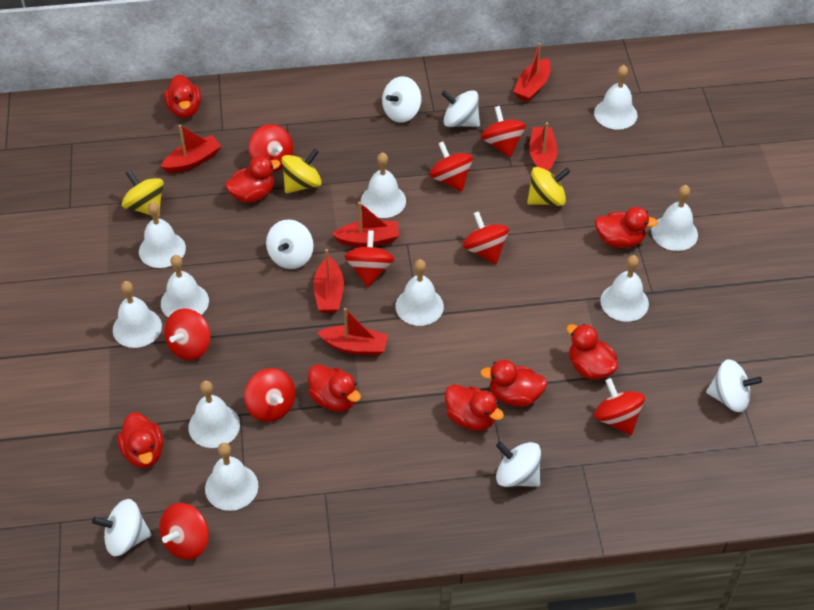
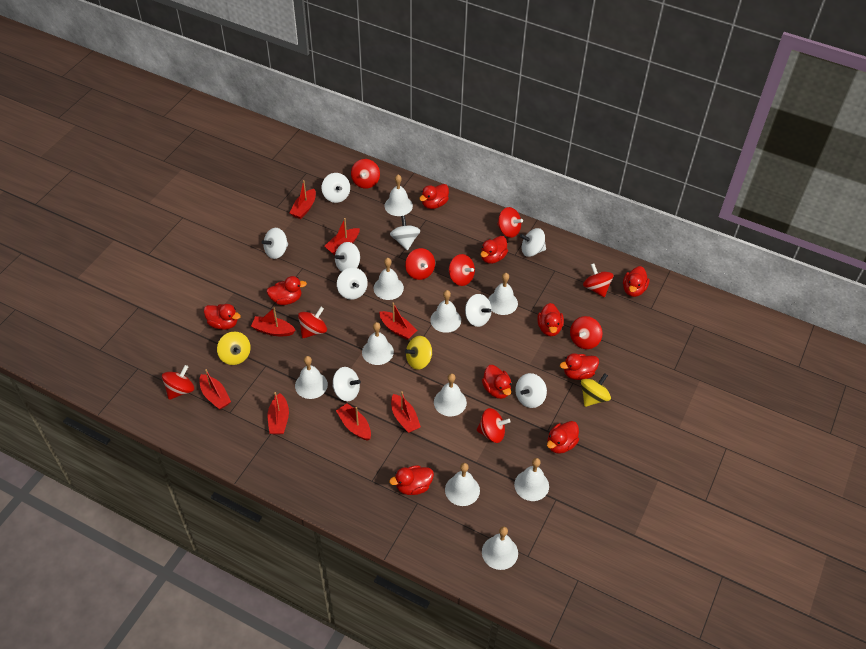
red boat: [161,125,221,173] [313,249,344,313] [317,308,388,356] [332,202,399,247] [513,43,551,102] [529,122,558,171] = 6 -> [199,369,231,410] [251,308,296,336] [268,392,289,434] [290,180,316,219] [324,218,360,255] [336,403,371,441] [379,302,417,340] [391,391,421,433] = 8
red duck: [117,412,163,468] [164,74,201,118] [225,156,281,203] [308,364,361,412] [445,384,504,431] [480,360,547,407] [566,324,618,380] [595,207,658,248] = 8 -> [204,304,241,330] [266,276,307,305] [389,465,434,495] [419,184,449,209] [480,236,508,264] [482,365,511,399] [537,303,564,336] [547,421,579,454] [560,353,599,380] [623,266,649,297] = 10
white spinning top: [92,499,152,556] [266,220,313,269] [382,76,421,123] [441,90,480,127] [496,442,541,487] [706,359,762,412] = 6 -> [261,228,288,259] [322,173,350,203] [332,367,361,401] [335,242,360,272] [337,268,368,300] [390,216,420,250] [465,294,492,327] [516,373,547,408] [520,228,546,257] = 9

